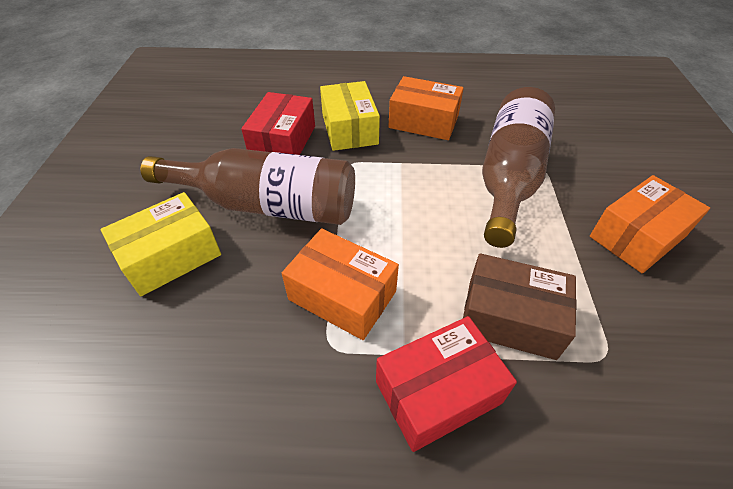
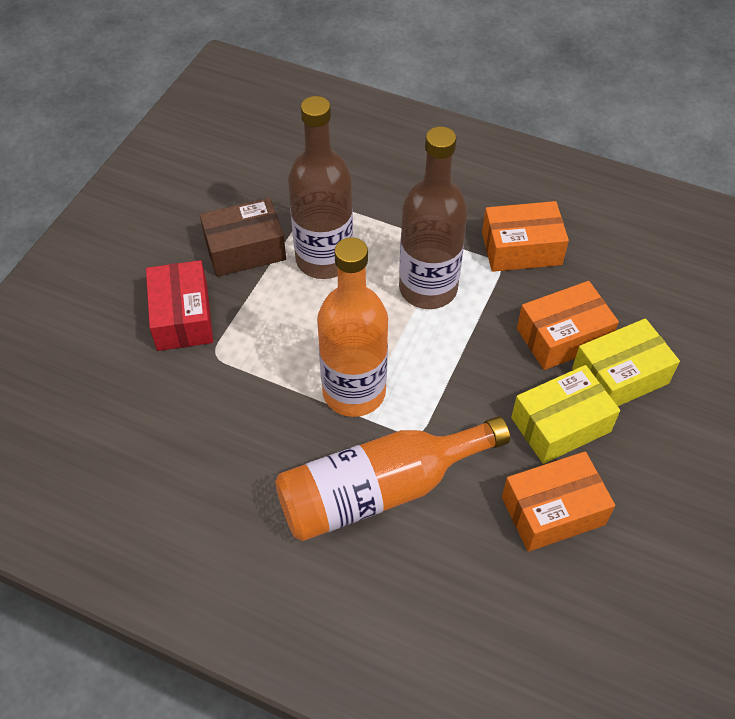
orange bottle: none = 0 -> [275,416,510,541] [317,237,388,417] = 2
red box: [241,92,315,155] [376,316,517,452] = 2 -> [146,260,213,351] = 1

